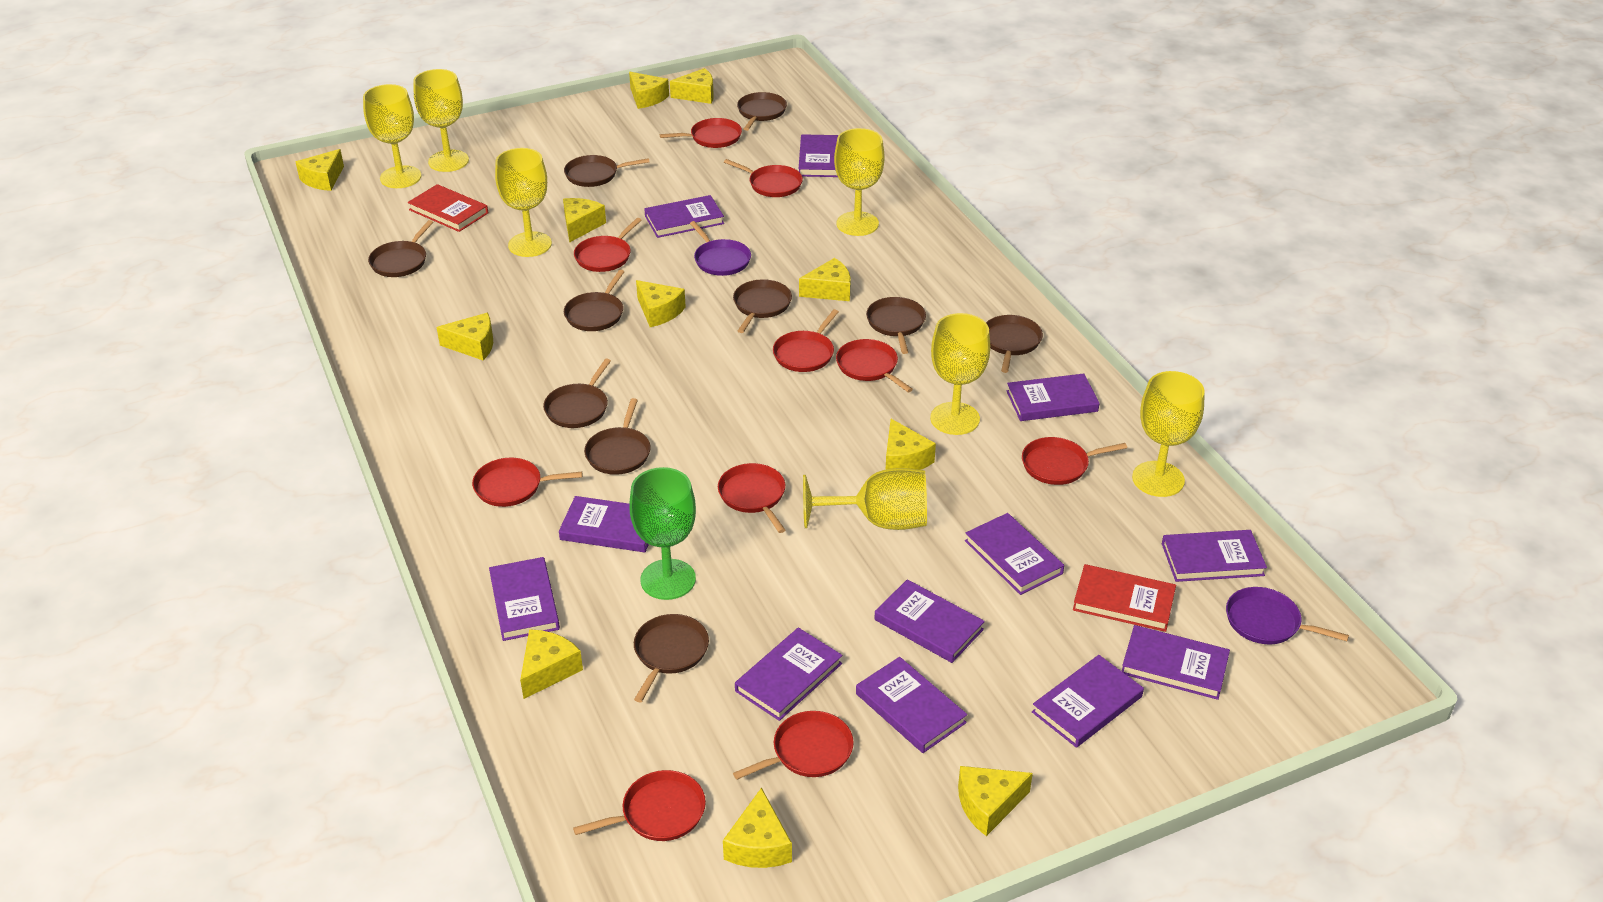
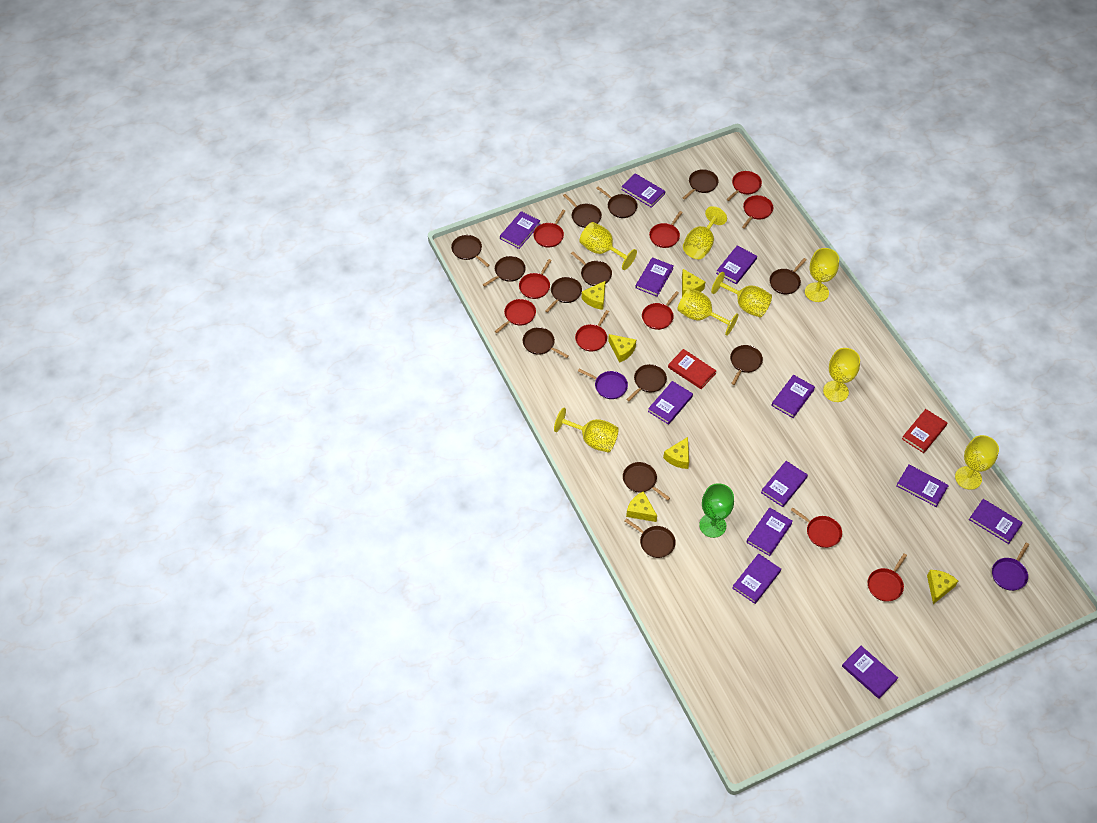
brown pan: [368,220,433,277] [543,359,611,428] [564,155,649,187] [564,270,624,331] [584,398,651,475] [634,614,709,702] [733,279,792,333] [737,92,787,131] [866,297,926,354] [986,315,1043,373] = 10 -> [451,235,490,267] [483,256,526,287] [523,327,569,358] [545,277,582,312] [563,194,602,228] [571,252,612,286] [596,186,638,218] [623,462,670,500] [625,518,676,558] [626,364,667,401] [683,169,718,200] [730,345,763,385] [770,258,807,294] = 13
yellow cheese: [296,149,344,191] [437,313,493,360] [520,629,583,699] [563,198,606,242] [629,72,669,109] [636,280,686,327] [670,68,714,104] [723,787,792,868] [799,258,851,301] [886,419,936,470] [958,766,1033,836] = 11 -> [582,281,605,310] [608,334,636,363] [626,491,657,522] [663,437,689,469] [682,269,705,296] [927,570,958,604] = 6
yellow goblet: [363,84,421,188] [413,69,469,172] [495,148,552,257] [803,468,927,530] [834,128,885,236] [930,313,990,435] [1132,371,1205,497] = 7 -> [554,408,619,453] [579,222,637,270] [677,288,739,336] [683,206,727,259] [711,272,772,318] [805,248,839,302] [823,348,860,402] [955,435,999,490] = 8

